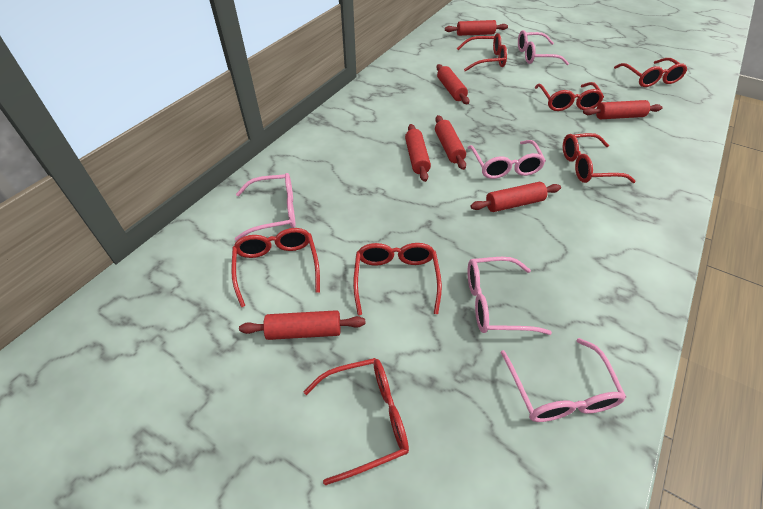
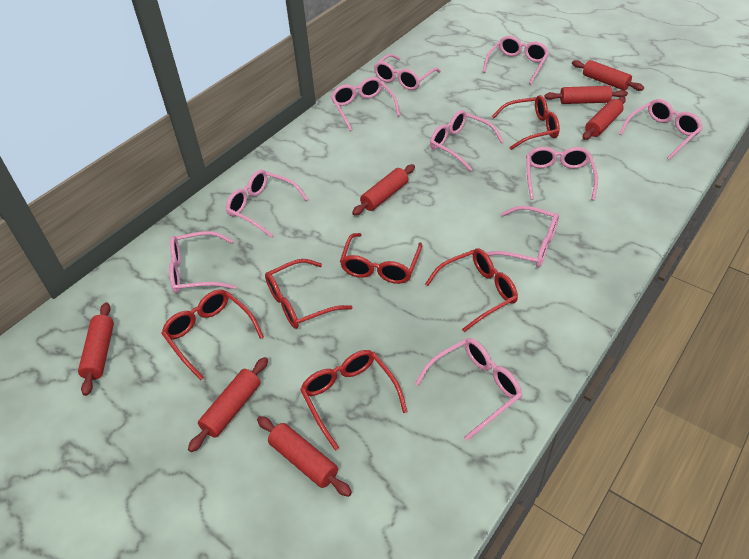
pink glasses: [235,173,296,241] [467,140,546,179] [467,257,552,335] [500,338,626,422] [518,30,569,65] = 5 -> [169,231,236,294] [226,170,308,238] [331,77,400,131] [374,54,441,90] [415,338,523,441] [430,110,504,171] [483,36,549,84] [486,206,559,268] [526,147,598,200] [619,99,703,160] = 10
red glasses: [231,228,320,307] [304,358,409,485] [353,243,442,315] [457,33,507,71] [534,82,604,111] [563,133,636,183] [614,58,687,87] = 7 -> [161,289,264,380] [265,259,352,329] [300,350,408,451] [340,233,422,284] [425,248,518,332] [492,95,560,150] = 6

